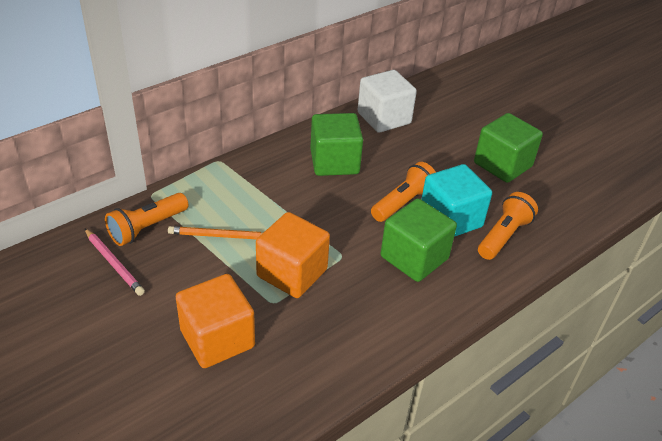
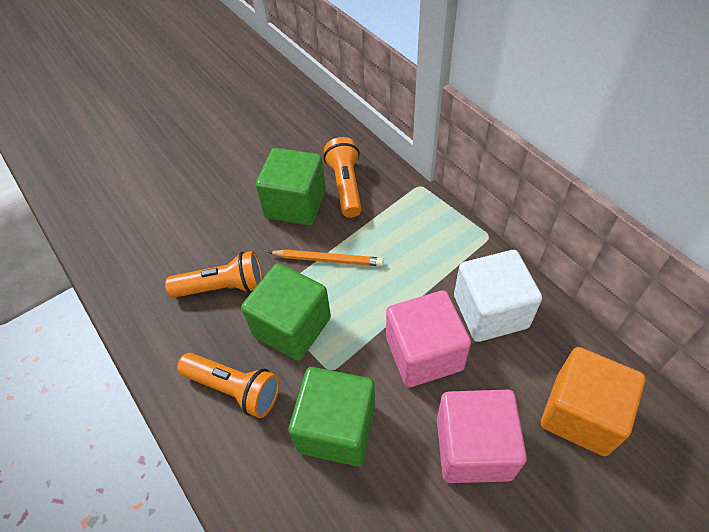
orange cube: [176,274,255,368] [256,212,330,298] = 2 -> [541,347,645,456] = 1
pink cube: none = 0 -> [386,290,471,387] [437,390,527,483] = 2
pink pencil: [85,229,145,296] = 1 -> none = 0
turquoise cube: [421,164,492,237] = 1 -> none = 0

